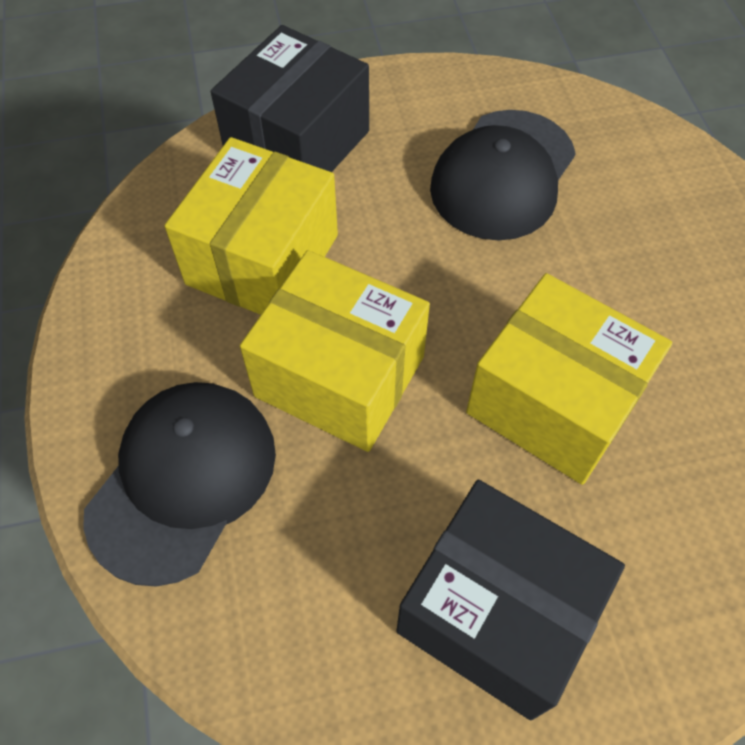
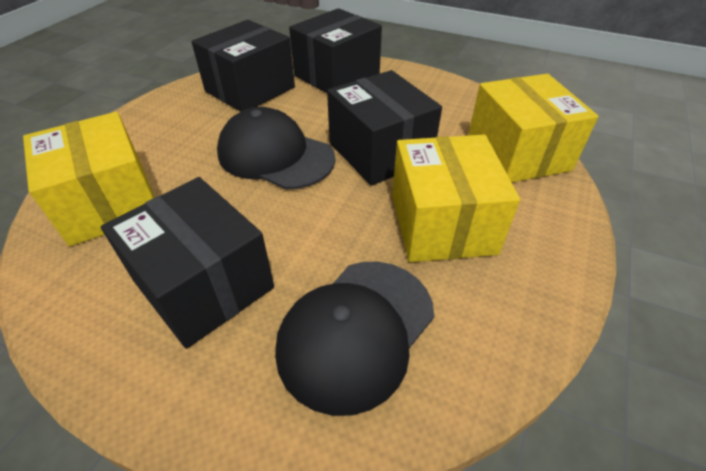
black box: [211,25,369,172] [396,480,625,720] = 2 -> [101,177,274,349] [191,20,295,112] [289,8,382,93] [327,70,442,186] = 4

